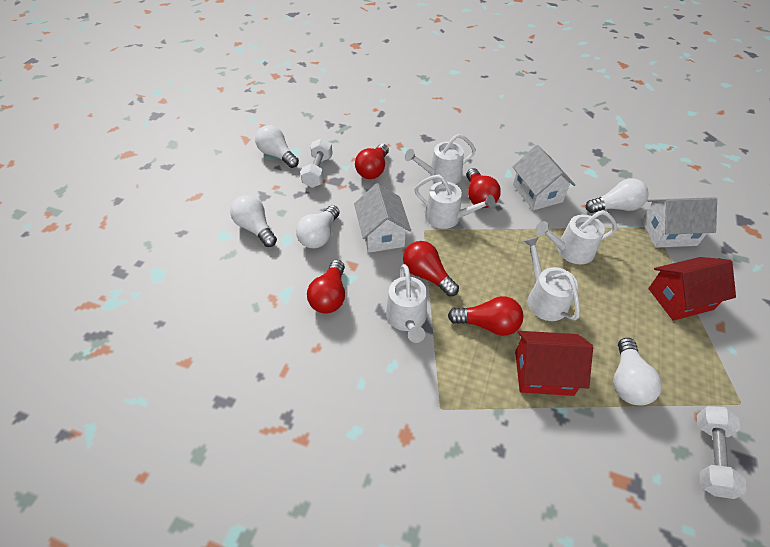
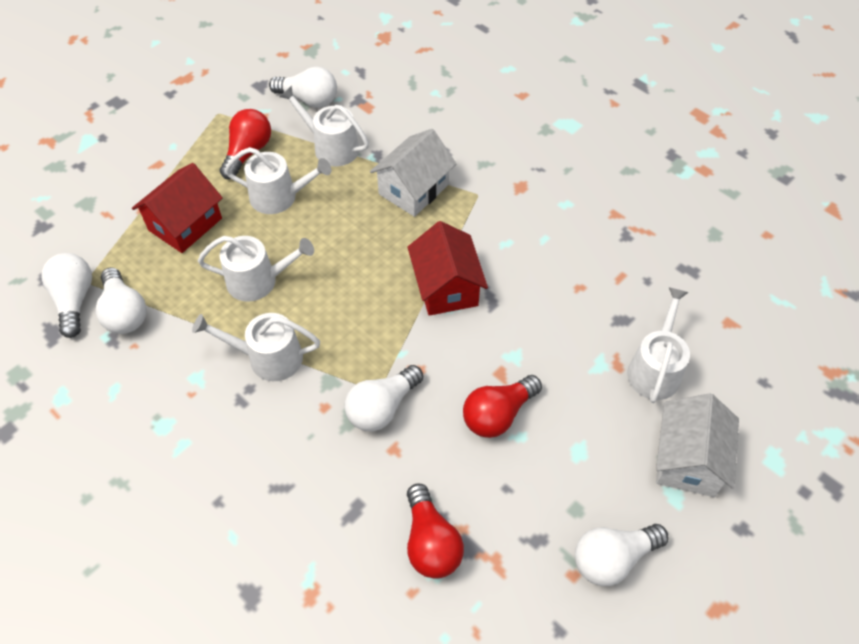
red light bulb: [307,260,345,314] [355,144,389,179] [403,241,459,297] [448,296,523,336] [466,168,501,208] = 5 -> [220,109,271,180] [407,484,464,579] [463,375,542,438] = 3
white dumbbell: [300,138,333,188] [697,406,747,499] = 2 -> none = 0
white house: [354,183,411,253] [513,145,575,210] [642,197,717,248] = 3 -> [370,129,456,217] [656,393,739,497] = 2

